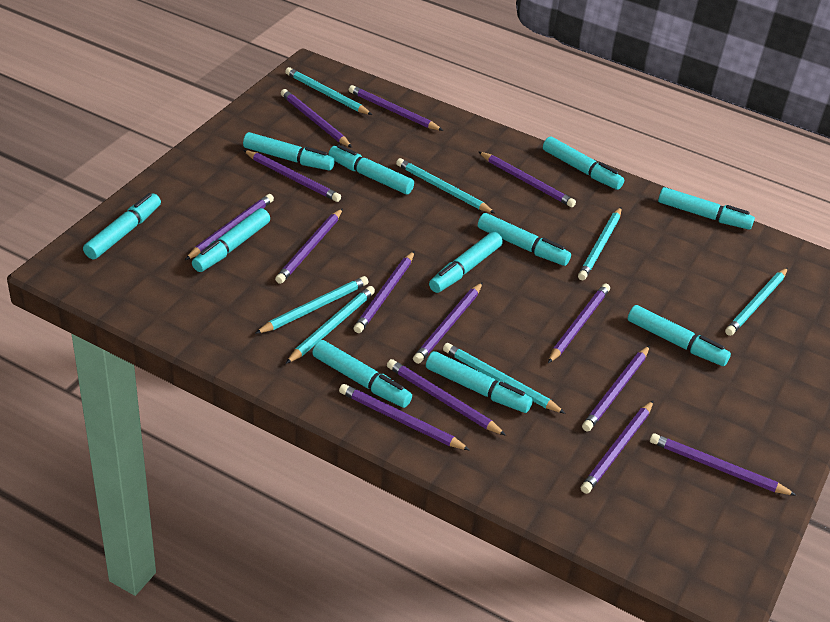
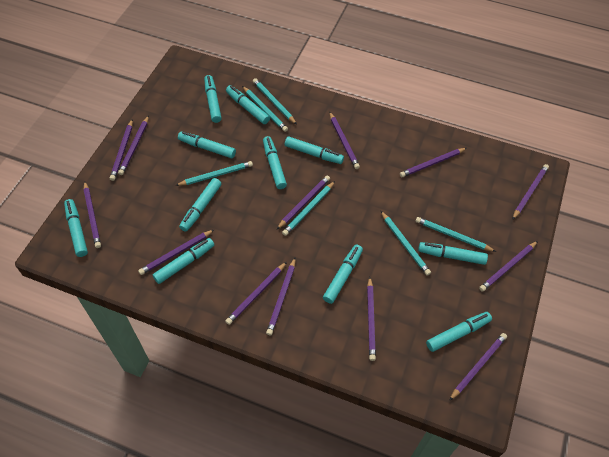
purple pencil: [185,194,274,260] [243,150,341,202] [275,208,343,284] [281,89,352,148] [339,384,470,450] [349,85,443,131] [353,251,415,333] [387,359,506,436] [413,282,483,364] [478,151,576,207] [548,283,610,363] [581,400,654,494] [582,345,650,431] [650,433,797,496] = 14 -> [83,181,101,248] [110,119,133,181] [118,115,149,175] [138,230,214,275] [225,262,287,325] [266,258,296,336] [277,175,330,229] [329,112,360,169] [367,277,376,361] [400,148,467,177] [449,333,507,401] [479,241,538,292] [512,164,549,220] = 13
turquoise pencil: [255,276,368,334] [285,67,372,115] [286,286,375,364] [396,158,495,213] [443,343,566,414] [578,207,622,280] [725,268,788,336] = 7 -> [175,161,253,186] [242,86,288,132] [253,78,297,125] [282,181,335,236] [381,211,431,276] [415,217,496,252] = 6

